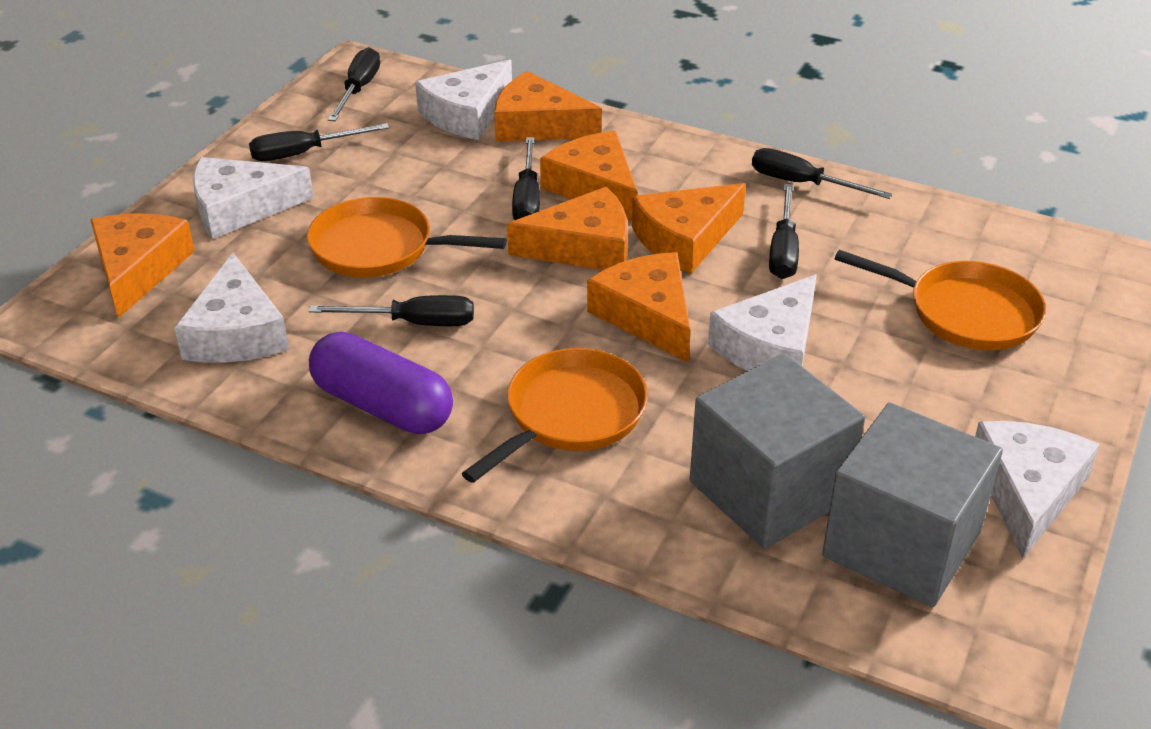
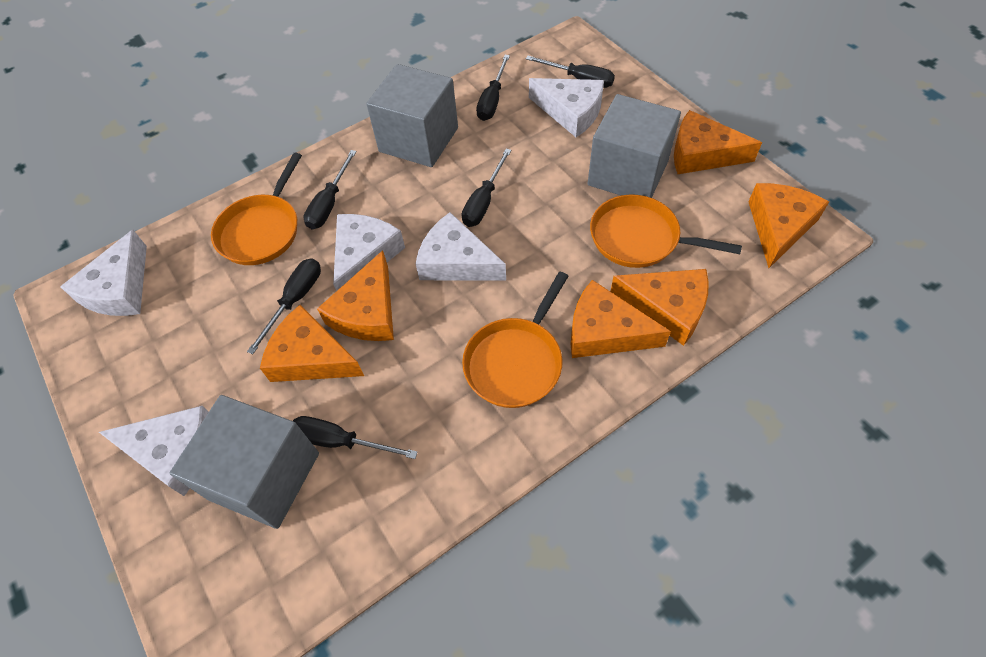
grey cube: [690,353,865,549] [822,402,1003,607] = 2 -> [170,395,319,529] [366,64,458,167] [588,94,681,198] = 3
purple capsule: [309,332,453,434] = 1 -> none = 0

